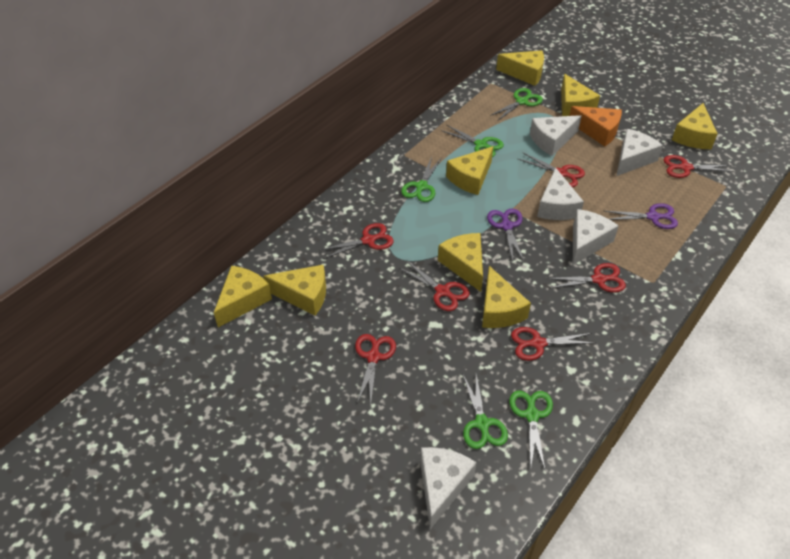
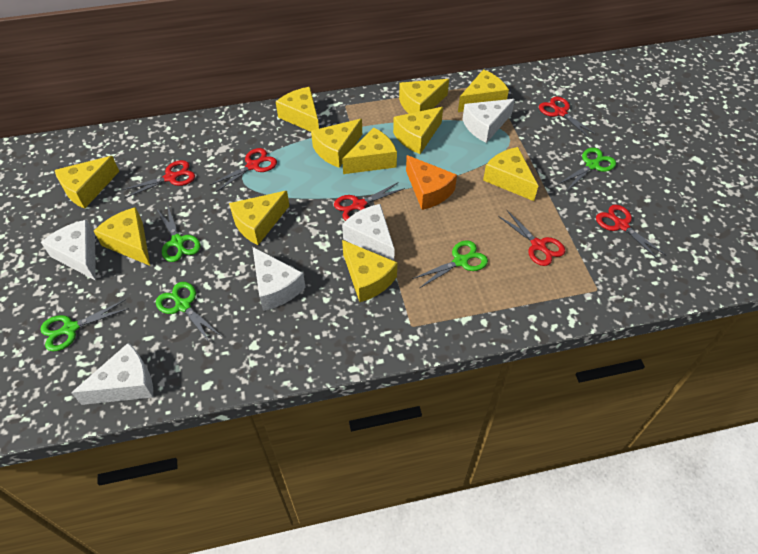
purple scissors: [487,209,524,262] [604,203,678,229] = 2 -> none = 0
red scissors: [320,223,394,259] [355,334,396,404] [399,261,470,311] [511,327,595,361] [518,152,585,187] [546,263,626,293] [664,155,734,178] = 7 -> [122,160,195,198] [209,148,277,192] [334,182,405,221] [498,210,565,266] [539,96,597,139] [596,205,667,261] = 6
yellow cheese: [214,266,272,327] [263,264,326,315] [438,233,483,292] [446,146,493,195] [482,266,531,328] [496,50,544,86] [561,74,600,116] [672,103,718,149] = 8 -> [55,156,119,209] [94,207,150,266] [229,191,289,245] [276,87,319,132] [311,119,362,168] [342,127,397,174] [342,240,398,302] [393,107,443,154] [399,79,449,114] [458,69,509,112] [483,147,538,201] = 11

